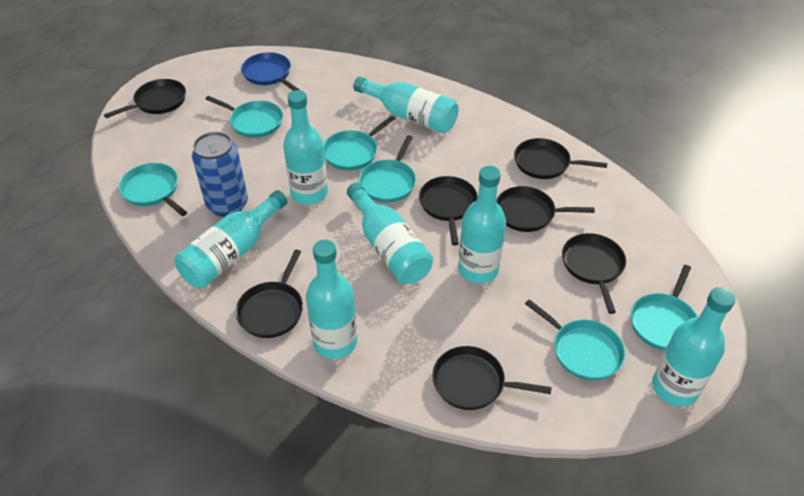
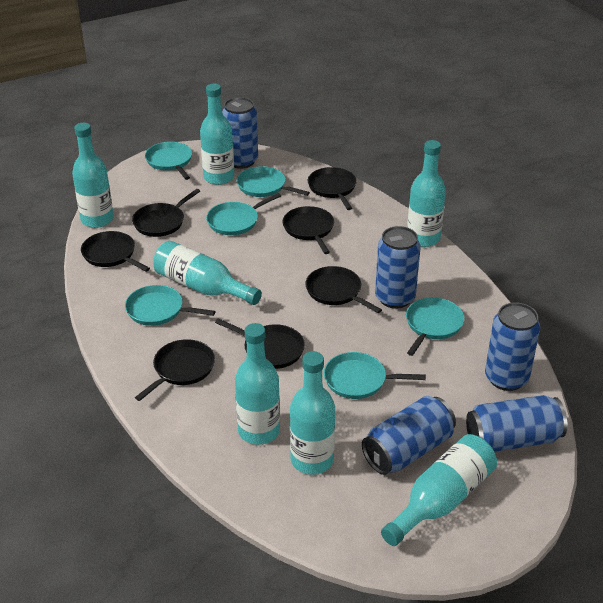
blue can: [192,132,248,217] = 1 -> [222,97,258,169] [362,396,456,475] [375,226,421,309] [466,395,567,452] [485,302,540,391] = 5
blue pan: [241,52,299,91] = 1 -> none = 0

